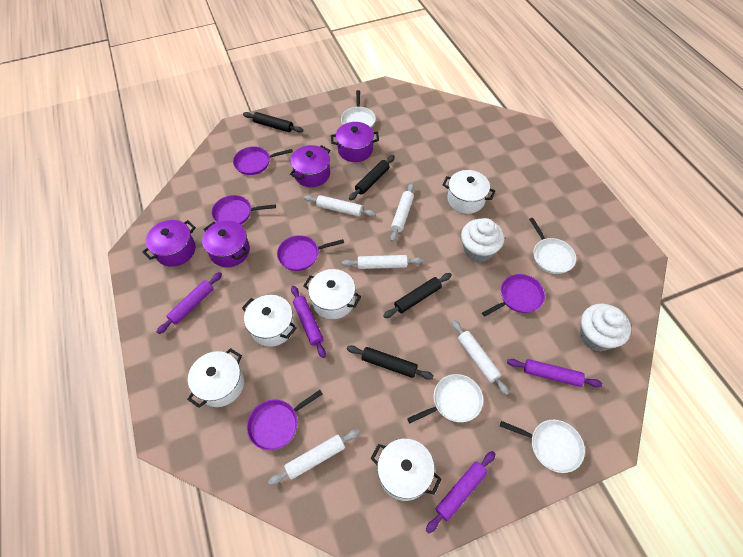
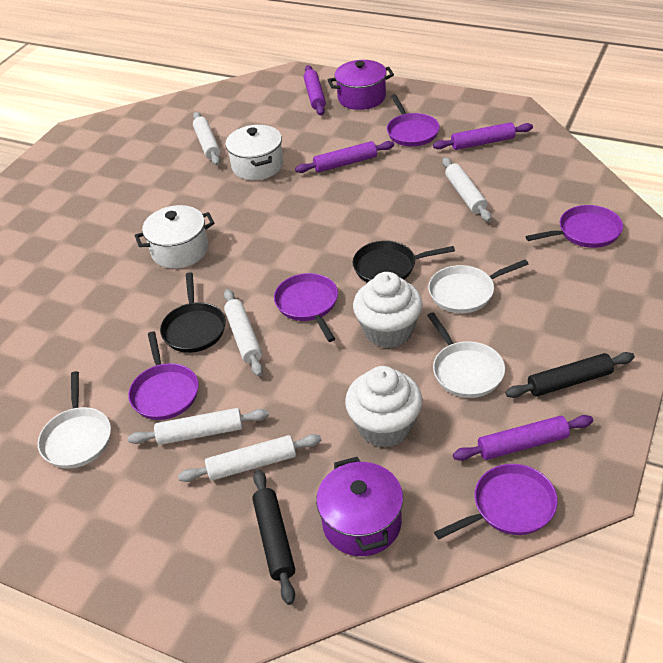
black pan: none = 0 -> [160,272,226,353] [353,241,455,283] = 2
black rolling pin: [243,112,303,133] [347,345,433,380] [349,155,395,200] [383,273,452,318] = 4 -> [252,469,295,605] [505,352,635,398] = 2
purple pot: [142,220,196,267] [202,221,250,267] [290,145,330,187] [331,122,379,162] = 4 -> [316,457,403,556] [328,60,394,110] = 2
white pan: [341,90,376,128] [407,374,483,423] [500,420,585,473] [529,218,576,274] = 4 -> [38,371,111,468] [427,312,505,398] [428,260,528,313] = 3
white pot: [187,348,244,408] [242,295,297,347] [303,269,361,319] [371,439,441,501] [443,170,495,214] = 5 -> [135,205,215,269] [226,125,283,180] = 2

